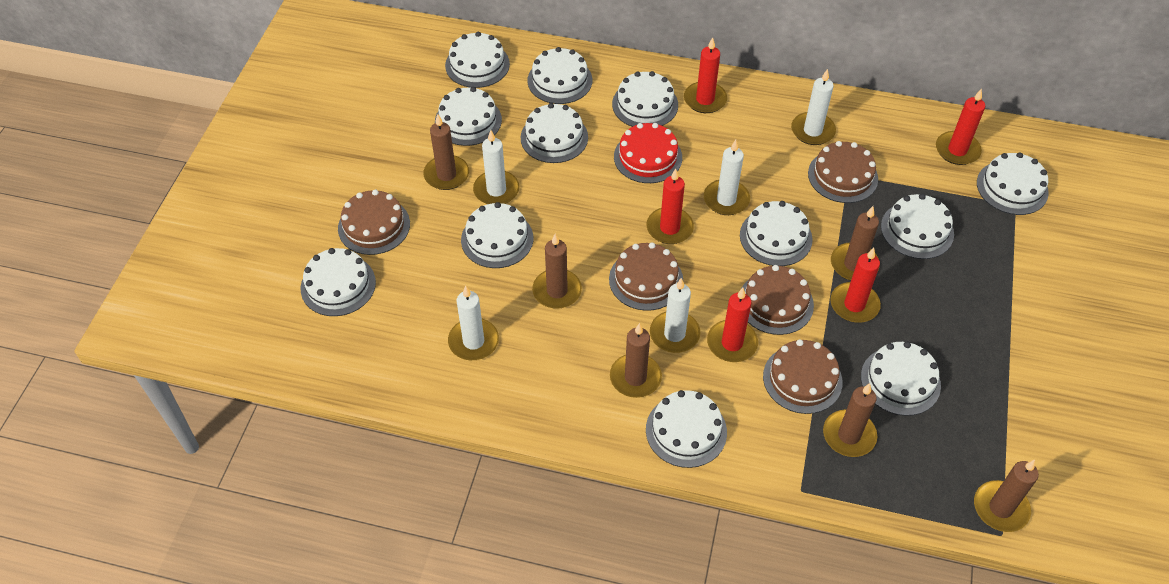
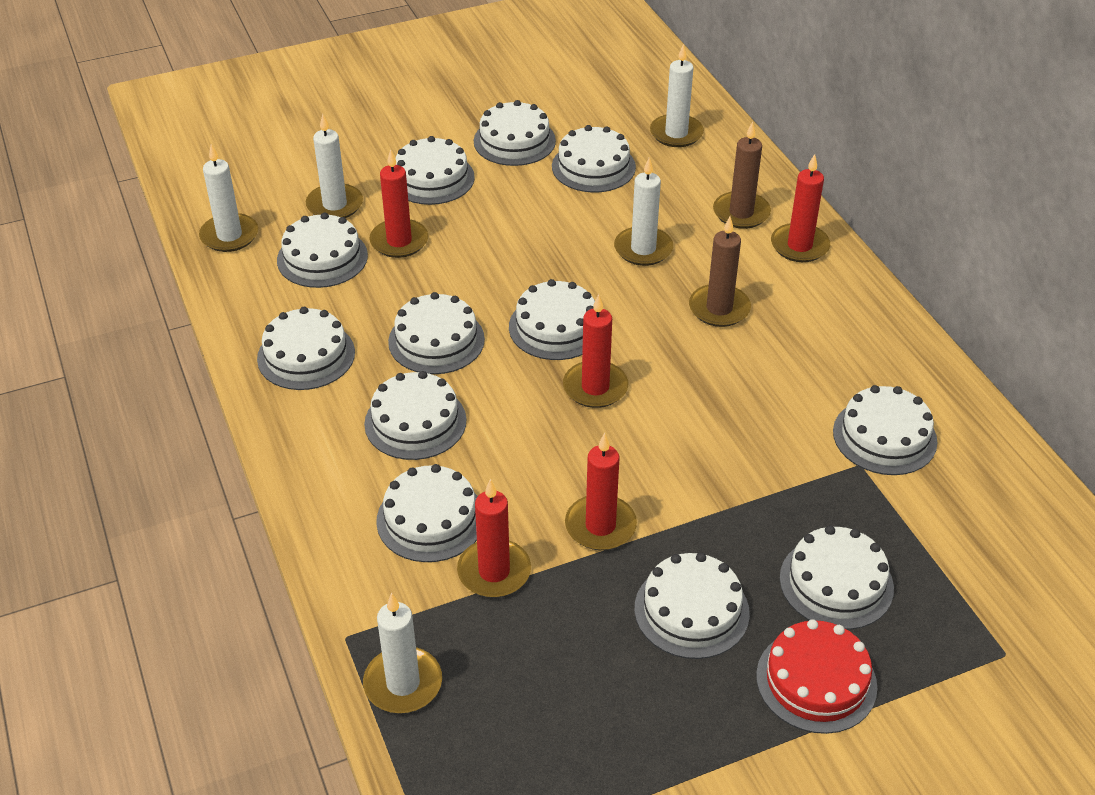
brown cake: [338,189,410,255] [609,242,683,311] [741,265,814,335] [763,339,842,414] [808,141,878,203] = 5 -> none = 0
brown candle: [423,114,469,190] [532,233,582,309] [610,323,662,398] [823,383,877,457] [831,206,880,281] [974,460,1039,532] = 6 -> [689,217,751,327] [713,121,771,229] = 2

